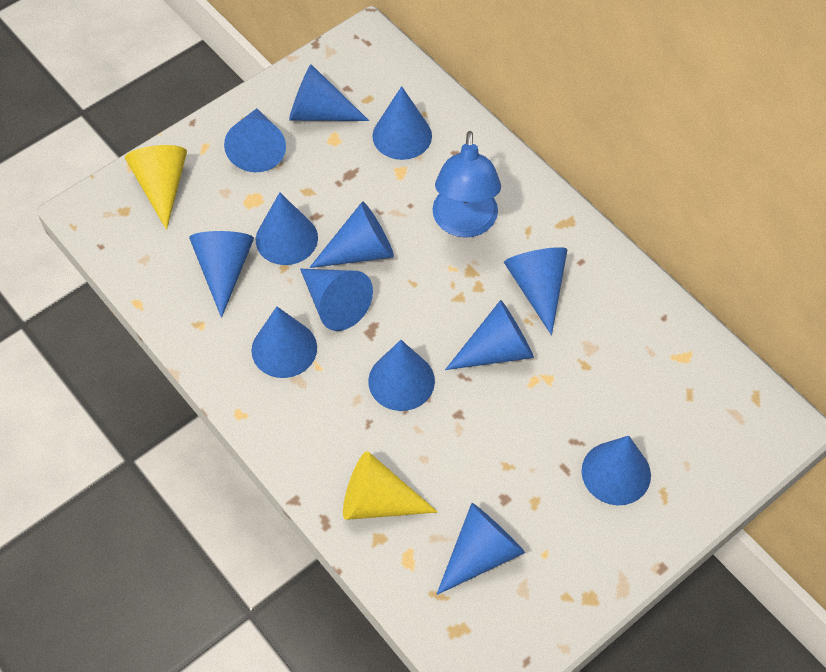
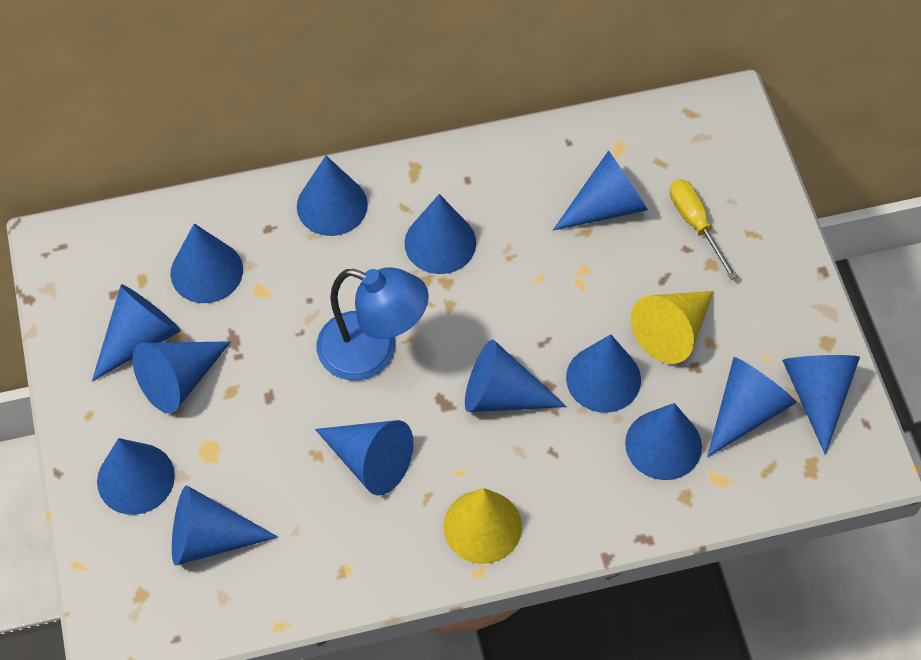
blue cone: [189,231,254,318] [224,108,286,172] [251,307,317,378] [256,192,318,265] [289,64,369,121] [300,269,373,331] [309,201,394,268] [368,340,435,411] [372,86,432,160] [436,503,525,595] [445,300,534,370] [504,247,567,335] [581,436,651,505] = 13 -> [92,284,181,381] [97,438,175,515] [132,341,231,414] [171,223,243,303] [172,485,278,566] [297,156,368,236] [315,420,414,495] [404,194,476,274] [465,340,567,412] [553,150,648,230] [566,334,641,413] [625,403,702,480] [707,357,797,457] [782,355,860,455] = 14
yellow screwdriver: none = 0 -> [670,179,738,280] = 1

